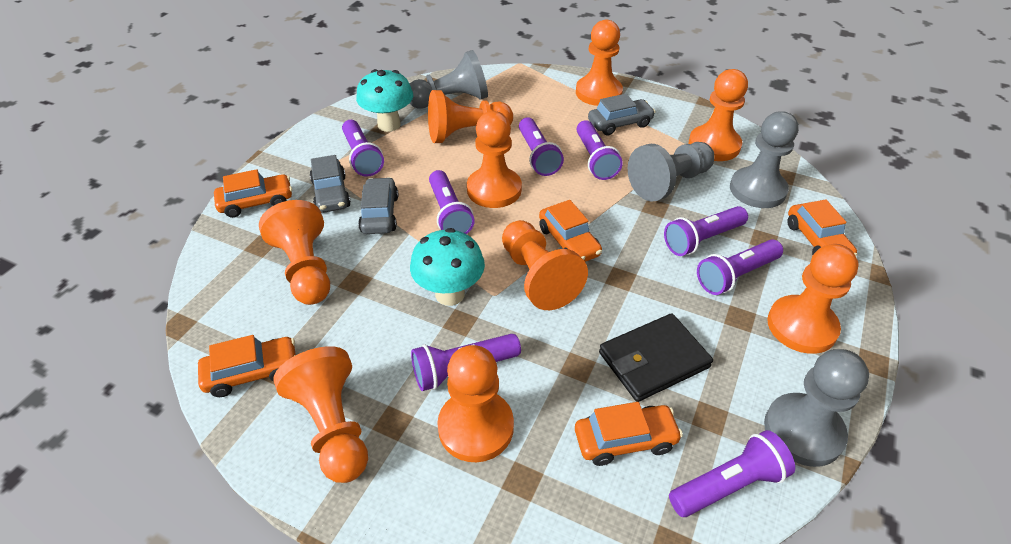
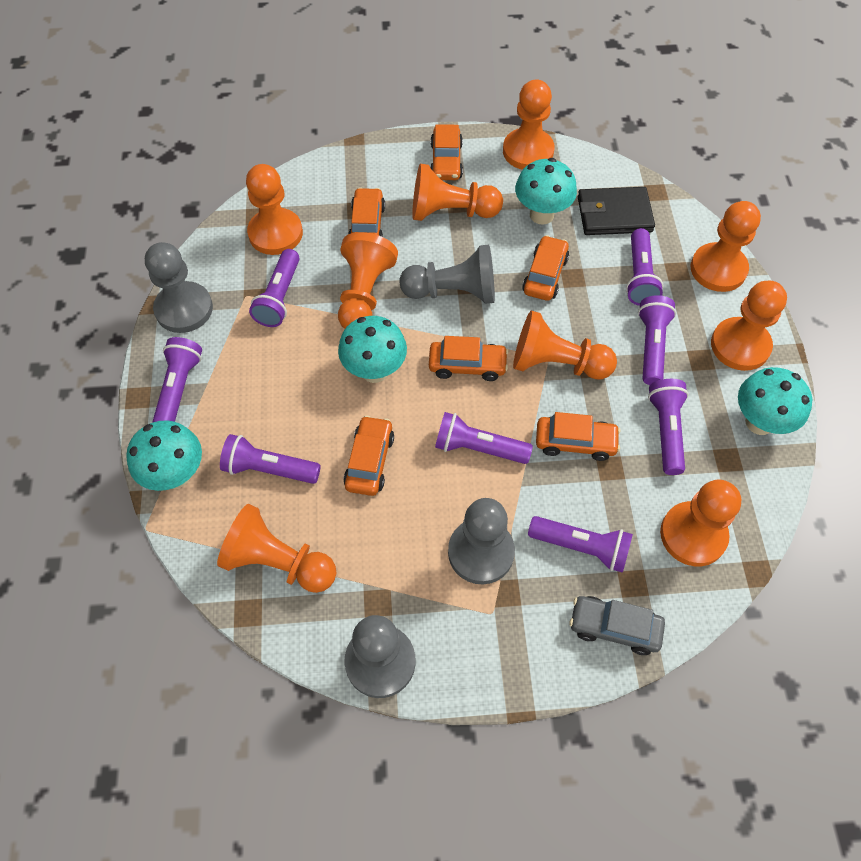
grey car: [310,155,351,213] [358,177,399,234] [588,94,655,135] = 3 -> [570,596,665,655] = 1
orange car: [198,335,296,397] [214,169,292,218] [539,200,602,262] [575,402,683,466] [787,199,857,256] = 5 -> [343,415,394,496] [348,187,385,237] [429,336,508,381] [430,124,463,180] [522,235,569,301] [536,412,620,461] = 6
turquoise mushroom: [356,69,413,132] [410,228,485,306] = 2 -> [126,420,202,491] [338,316,407,383] [515,158,577,225] [738,367,812,435] = 4

